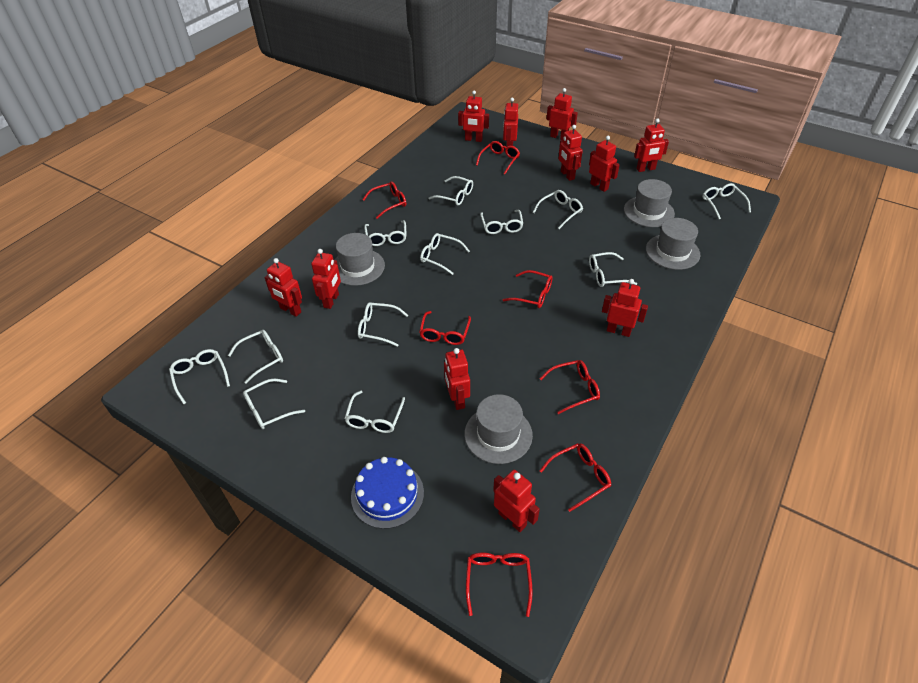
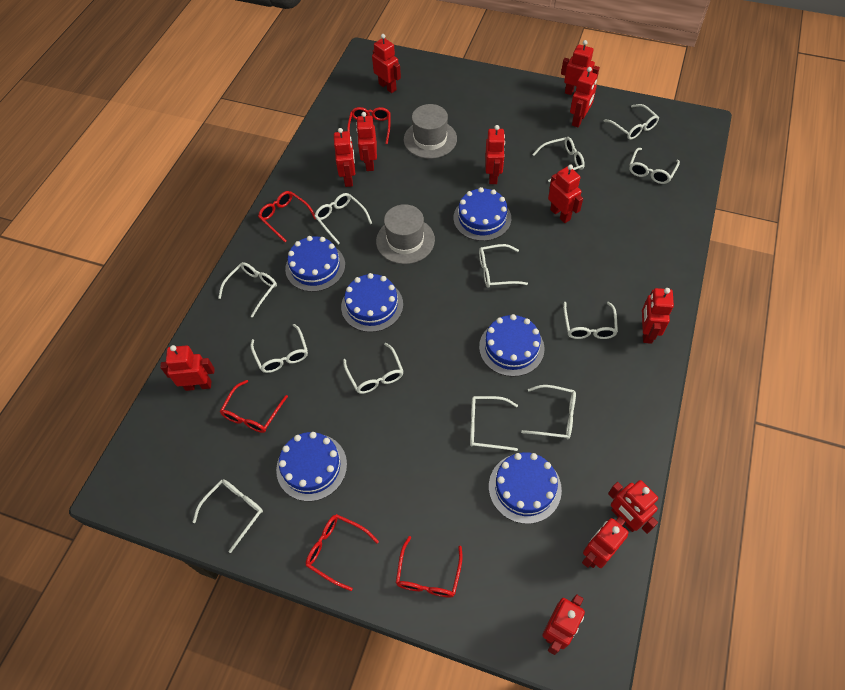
blue cake: [351,457,424,529] = 1 -> [276,432,347,501] [285,236,345,292] [341,273,403,332] [453,187,511,241] [479,314,544,377] [489,452,562,524] = 6
grey hat: [334,233,385,286] [464,394,533,464] [624,179,675,227] [646,218,700,270] = 4 -> [376,204,435,264] [404,104,457,159] = 2
red glasses: [362,181,406,219] [419,311,471,345] [466,553,533,617] [476,141,520,174] [503,270,553,308] [539,360,600,414] [539,443,611,512] = 7 -> [220,380,288,433] [258,191,316,242] [306,514,379,591] [347,107,391,144] [396,536,463,598] = 5
red robot: [265,258,302,317] [311,249,341,309] [444,348,470,410] [458,90,489,142] [493,470,540,532] [503,98,518,147] [546,88,578,140] [559,125,583,181] [589,136,620,192] [602,279,648,337] [634,119,669,172] = 11 -> [160,345,215,391] [334,128,355,187] [356,112,377,171] [372,34,401,93] [485,125,505,184] [542,594,585,655] [548,164,583,223] [561,40,600,95] [570,67,597,127] [582,517,629,568] [608,480,658,534] [642,288,674,344] = 12

